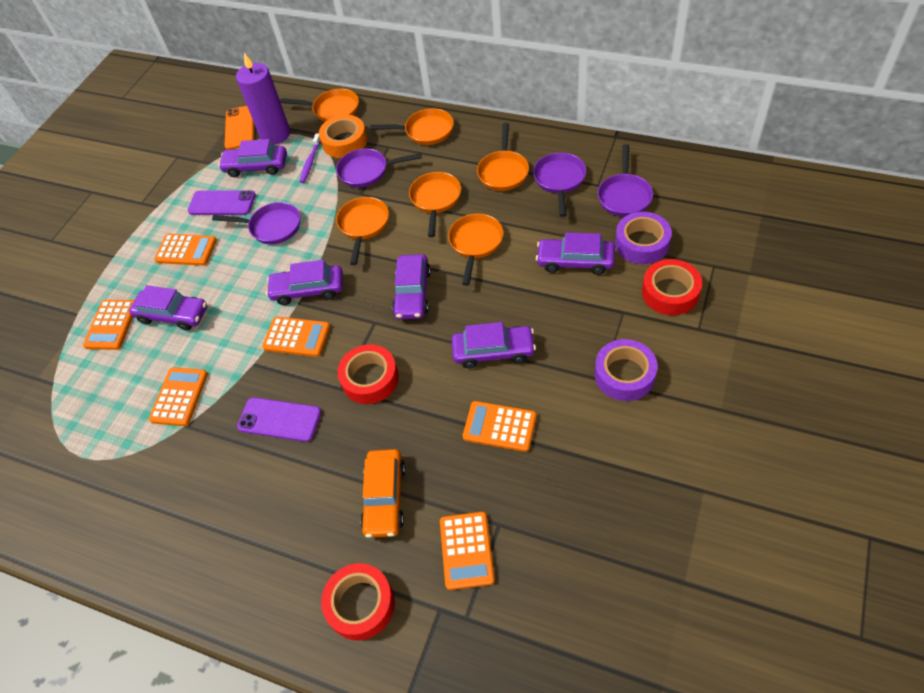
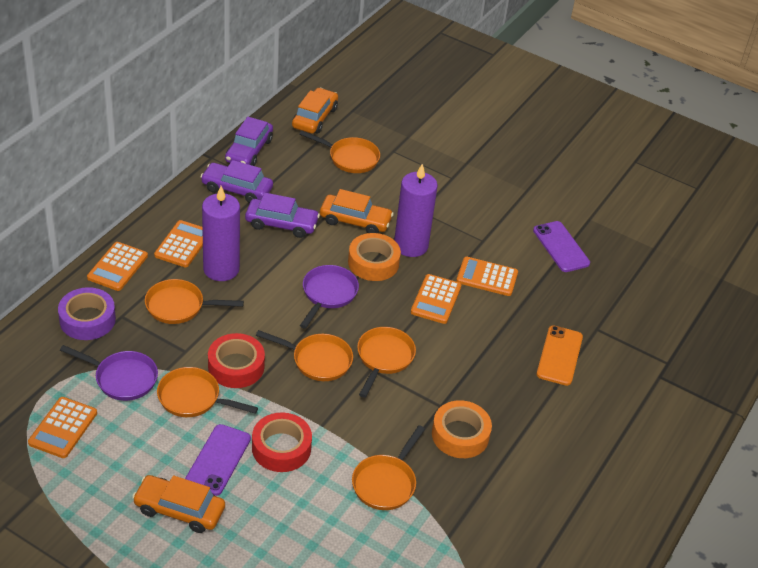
orange calculator: [83,300,134,350] [149,367,208,426] [154,234,217,266] [262,317,330,357] [440,512,495,590] [463,401,537,452] = 6 -> [28,397,97,458] [87,242,148,291] [154,220,203,267] [411,274,461,324] [456,257,518,296] = 5
orange car: [360,449,406,538] = 1 -> [132,475,225,533] [292,88,338,134] [320,189,394,233] = 3
orange tape: [319,115,367,158] = 1 -> [348,233,401,281] [432,400,492,458] = 2
purple candle: [236,53,290,145] = 1 -> [202,186,240,281] [394,163,438,257] = 2
purple car: [129,285,207,331] [218,139,287,177] [266,260,343,305] [392,254,431,319] [452,322,536,368] [536,232,615,275] = 6 -> [200,160,273,203] [225,117,273,166] [245,193,320,238] = 3
purple pan: [212,202,300,244] [336,148,422,188] [533,153,586,217] [597,144,653,217] = 4 -> [60,345,158,401] [300,265,359,329] = 2
purple tape: [595,339,658,401] [615,212,672,264] = 2 -> [58,287,116,340] = 1
purple toothbrush: [299,134,321,183] = 1 -> none = 0
red tape: [321,563,395,640] [337,344,399,404] [642,259,702,315] = 3 -> [208,333,265,388] [252,413,312,472] = 2

